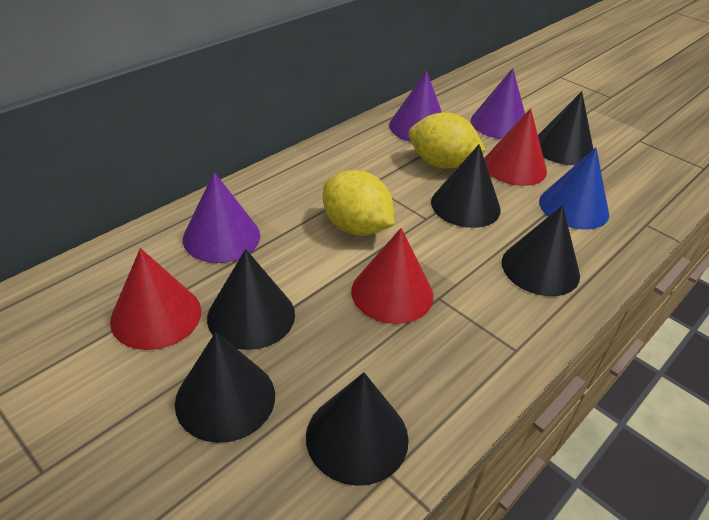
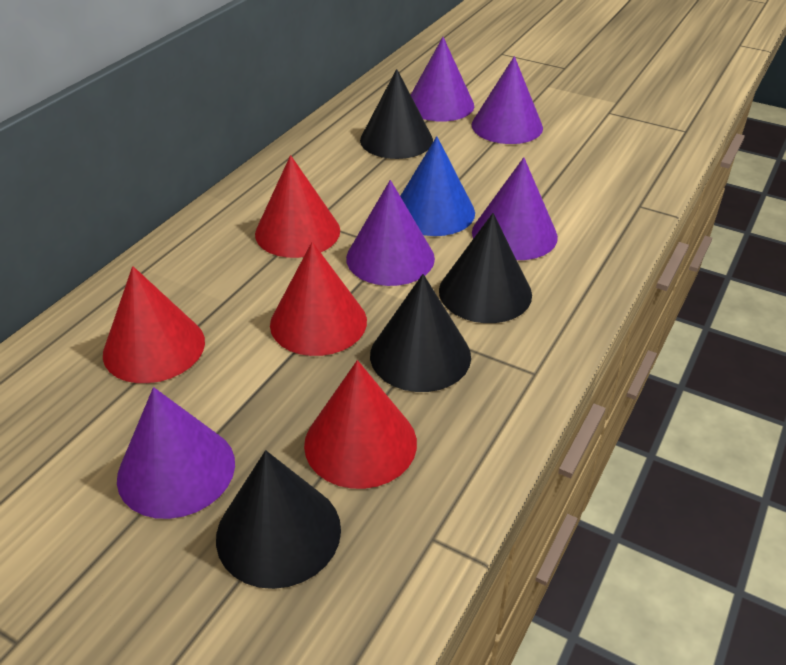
black cone: [175,332,275,443] [207,249,295,350] [306,372,409,486] [431,144,501,228] [502,205,580,296] [538,91,593,165] = 6 -> [216,450,341,589] [360,69,433,159] [370,274,471,392] [439,213,532,323] = 4
purple cone: [183,172,260,263] [389,70,442,142] [471,68,525,139] = 3 -> [117,387,235,519] [346,180,435,286] [411,37,474,122] [472,56,543,144] [472,157,558,260] = 5
red cone: [110,248,201,350] [351,228,433,324] [484,108,547,186] = 3 -> [103,266,205,383] [255,155,340,258] [270,242,367,356] [304,360,417,489] = 4
yellow lemon: [323,170,394,236] [409,112,486,169] = 2 -> none = 0

